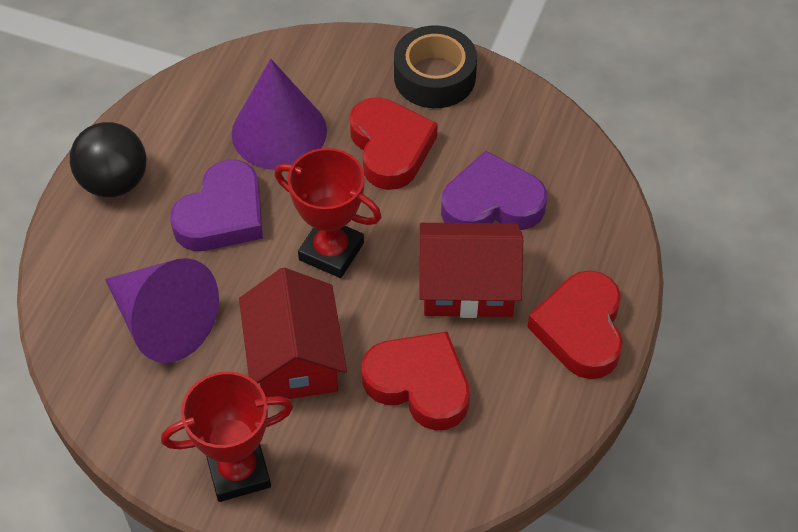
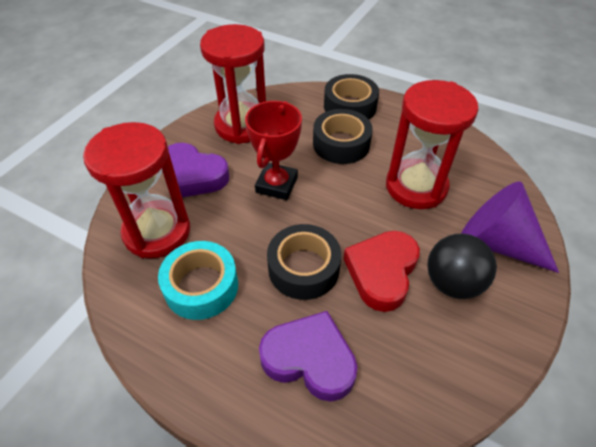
black tape: [394,25,477,108] = 1 -> [267,224,341,300] [313,109,373,164] [324,74,379,119] = 3
purple cone: [105,258,219,363] [232,59,327,170] = 2 -> [461,182,559,273] = 1
red heart: [350,97,438,190] [362,332,470,431] [527,270,623,379] = 3 -> [343,231,420,312] = 1
red hourglass: none = 0 -> [83,122,190,258] [200,24,266,144] [386,80,479,209] = 3
red house: [239,268,347,399] [419,223,523,318] = 2 -> none = 0
red trophy: [161,371,293,502] [274,148,382,278] = 2 -> [245,101,302,200] = 1
turquoise tape: none = 0 -> [158,241,238,320] = 1

